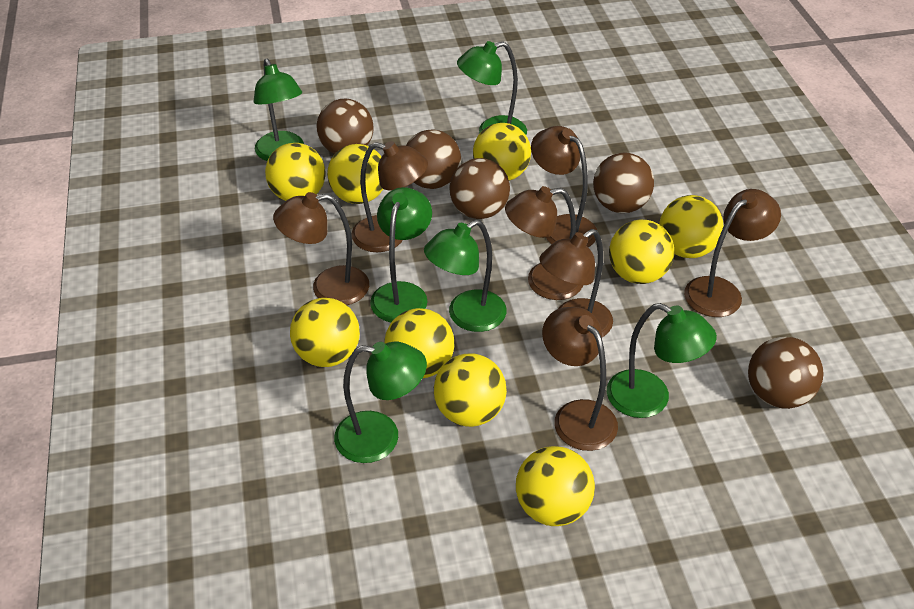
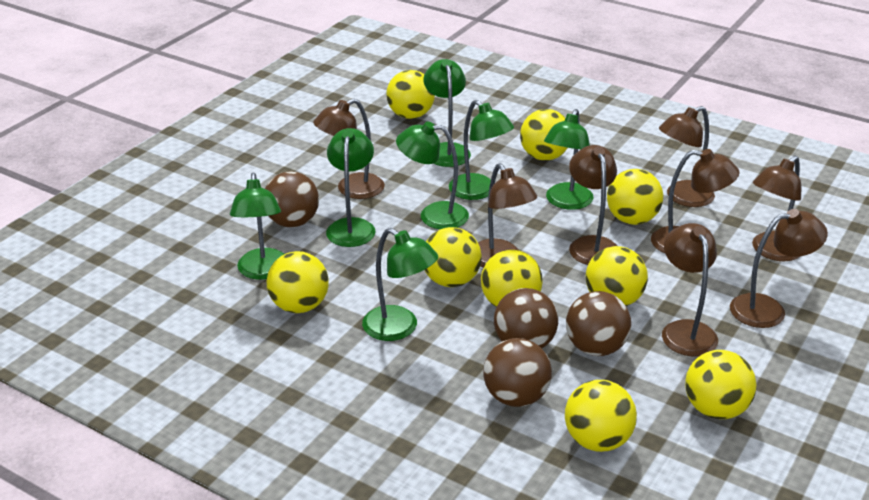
brown ball: [316,99,374,154] [406,130,461,189] [449,158,510,219] [593,153,654,213] [748,337,824,409] = 5 -> [265,171,319,227] [484,338,552,407] [494,288,558,348] [566,291,631,356] = 4
brown lamp: [273,192,369,305] [351,141,428,252] [505,186,583,300] [531,126,597,247] [540,229,613,337] [542,307,618,451] [684,189,781,317] = 7 -> [313,99,385,199] [478,163,537,268] [569,145,617,265] [651,149,739,253] [659,106,715,207] [662,223,718,356] [730,209,828,328] [752,155,801,261] = 8
green lamp: [253,58,304,161] [334,342,427,463] [370,187,432,323] [424,220,506,332] [457,41,527,135] [607,303,717,418] = 6 -> [230,173,284,280] [326,128,376,247] [362,228,438,341] [396,121,469,229] [423,59,471,167] [449,100,514,200] [544,109,594,210] = 7

